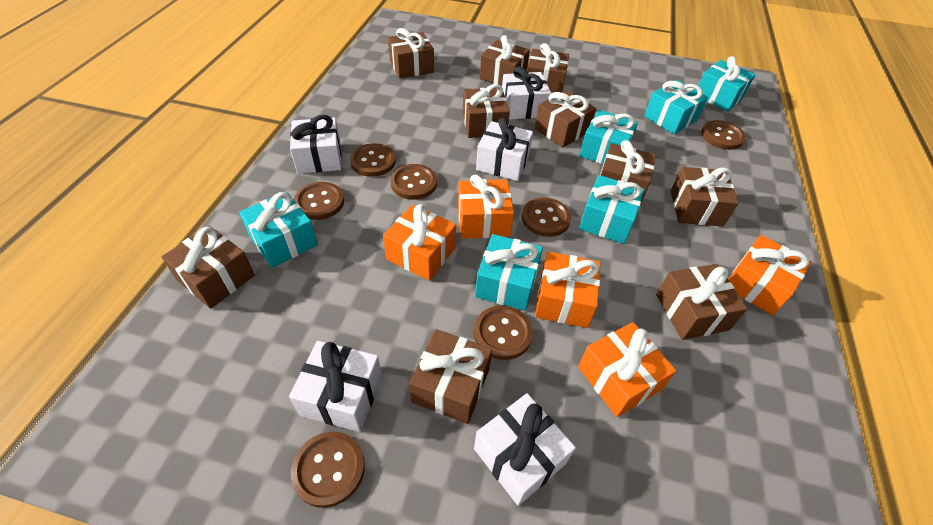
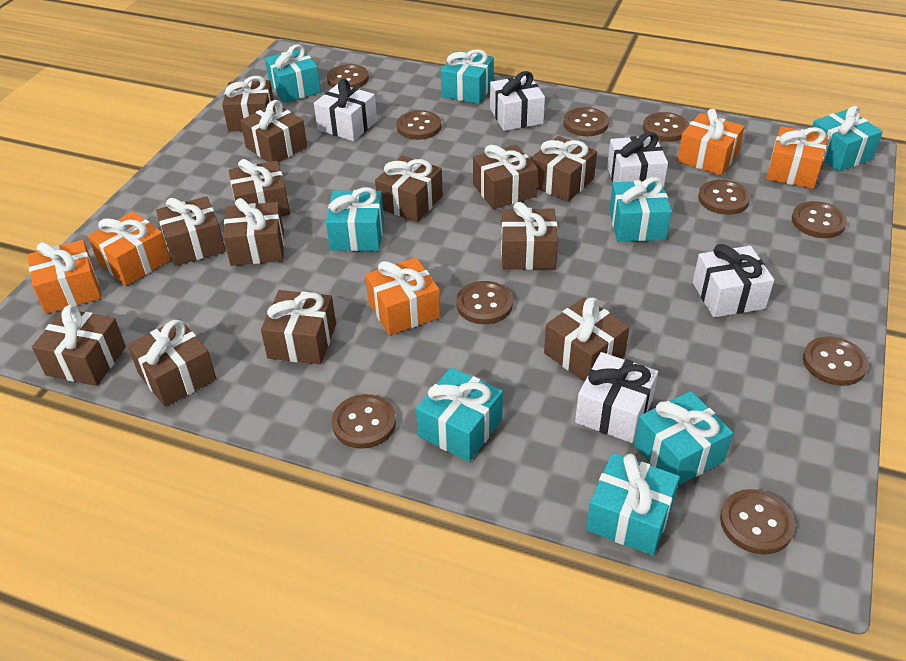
brown button: [291,432,365,508] [294,182,344,220] [350,143,396,177] [390,164,437,200] [474,306,533,360] [522,198,571,237] [701,120,746,150] = 7 -> [327,64,369,88] [332,394,396,449] [396,110,441,140] [456,281,513,324] [563,107,609,136] [643,112,689,142] [698,180,751,215] [720,489,795,555] [792,201,847,238] [803,336,869,386] = 10
brown gift: [161,226,255,309] [388,28,434,79] [409,329,492,424] [463,84,510,138] [480,35,530,86] [527,43,569,93] [535,90,596,148] [600,140,656,205] [656,264,748,340] [671,167,739,227] = 10 -> [32,305,126,386] [127,319,216,407] [156,196,226,266] [222,76,274,132] [223,198,284,266] [229,159,290,216] [240,100,307,162] [261,290,336,364] [375,155,443,222] [473,145,538,209] [501,202,558,270] [531,136,597,202] [544,297,630,382] = 13
turquoise gift: [239,191,318,268] [475,234,543,311] [579,110,638,164] [579,175,644,244] [644,80,708,135] [698,56,756,112] = 6 -> [265,44,321,103] [326,187,384,251] [416,367,503,462] [441,49,494,104] [586,453,680,556] [609,177,672,242] [634,391,733,486] [812,106,883,172] = 8

